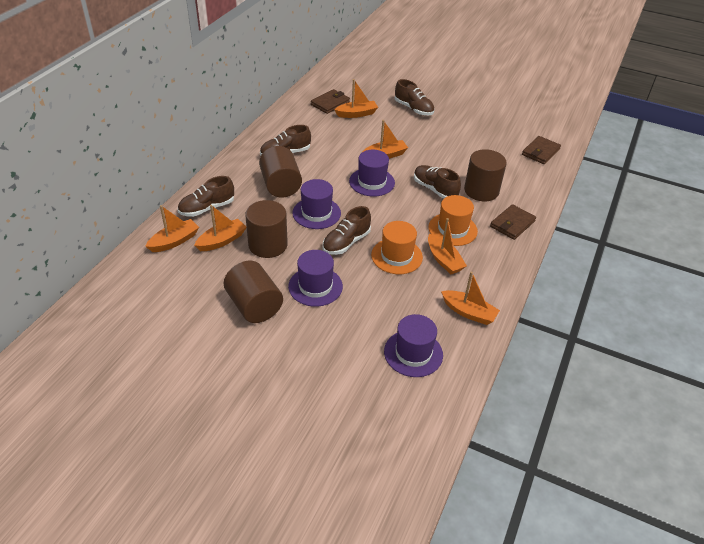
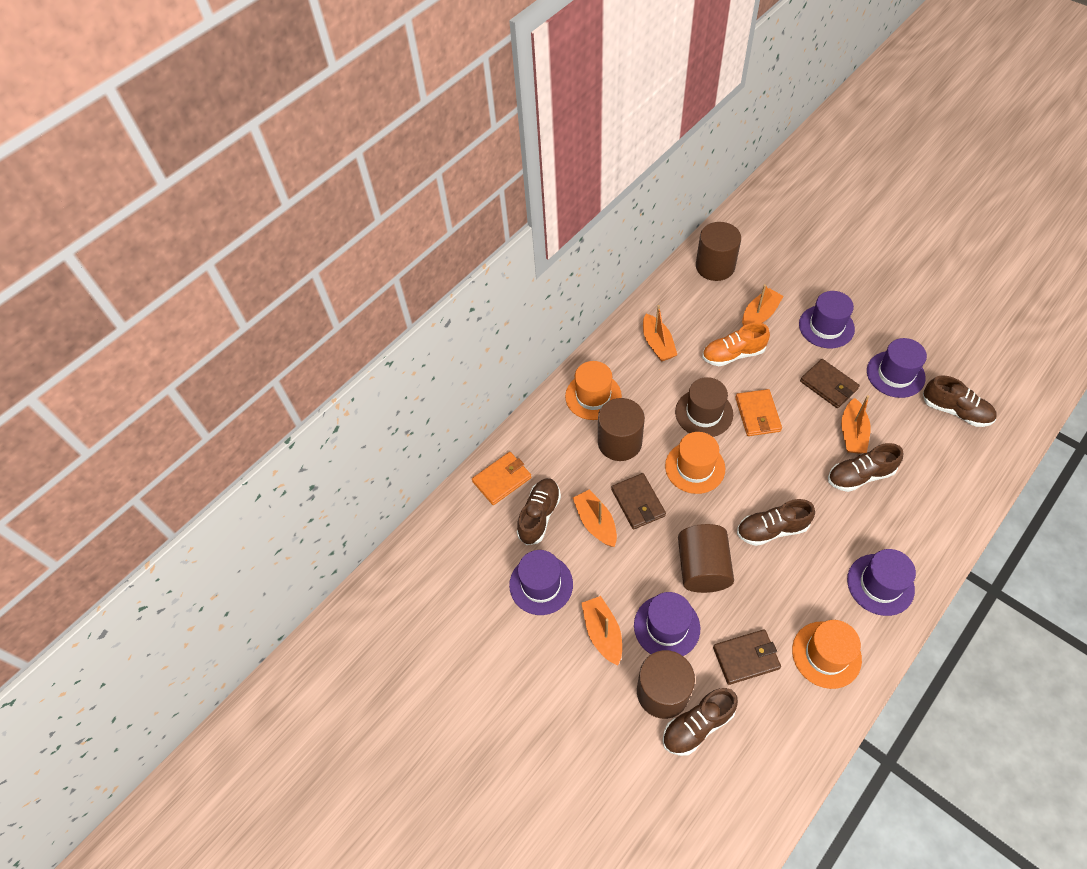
brown hat: none = 0 -> [675,377,733,437] = 1
orange boat: [145,205,199,252] [194,205,247,251] [334,79,378,118] [363,120,408,159] [428,218,467,274] [441,272,500,325] = 6 -> [573,489,617,547] [581,596,622,665] [643,305,677,362] [742,284,784,326] [841,395,871,454] = 5
orange hat: [371,221,423,274] [428,195,478,246] = 2 -> [565,361,622,420] [665,432,725,494] [792,620,862,689] = 3
orange shoe: none = 0 -> [702,323,770,366] = 1
orange wallet: none = 0 -> [472,452,531,505] [735,389,782,436] = 2
purple hat: [288,250,343,307] [292,179,341,229] [349,150,395,196] [384,314,443,377] = 4 -> [509,550,573,615] [634,592,700,656] [799,291,855,348] [847,549,916,616] [867,338,927,398] = 5

